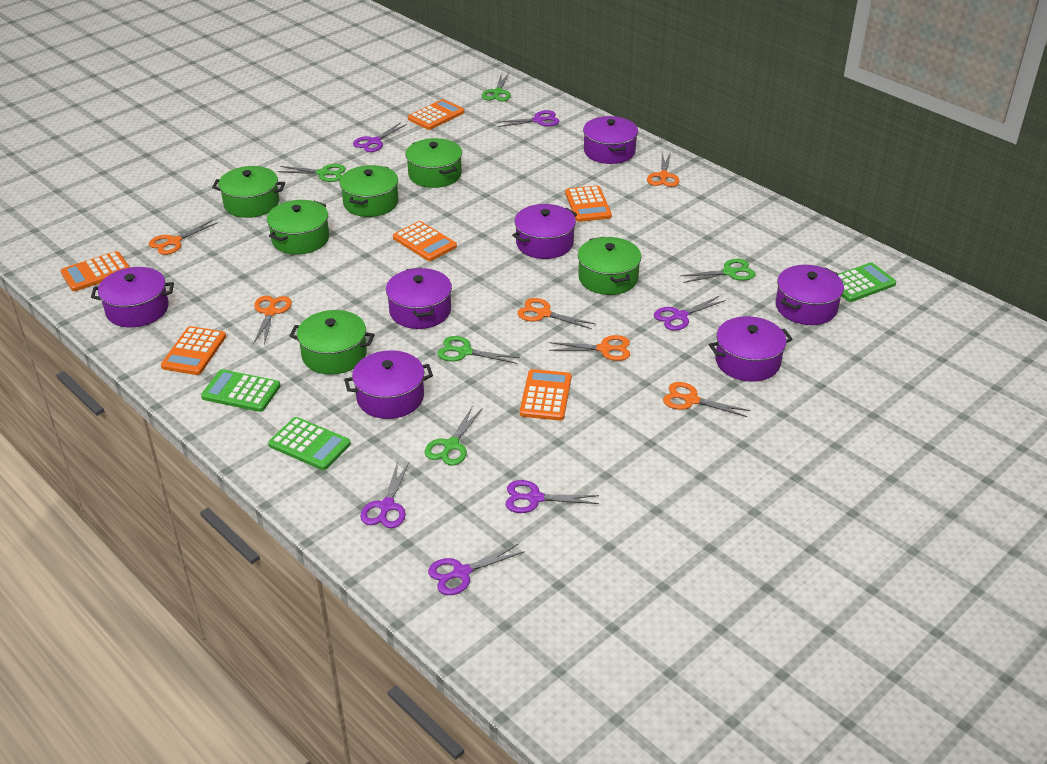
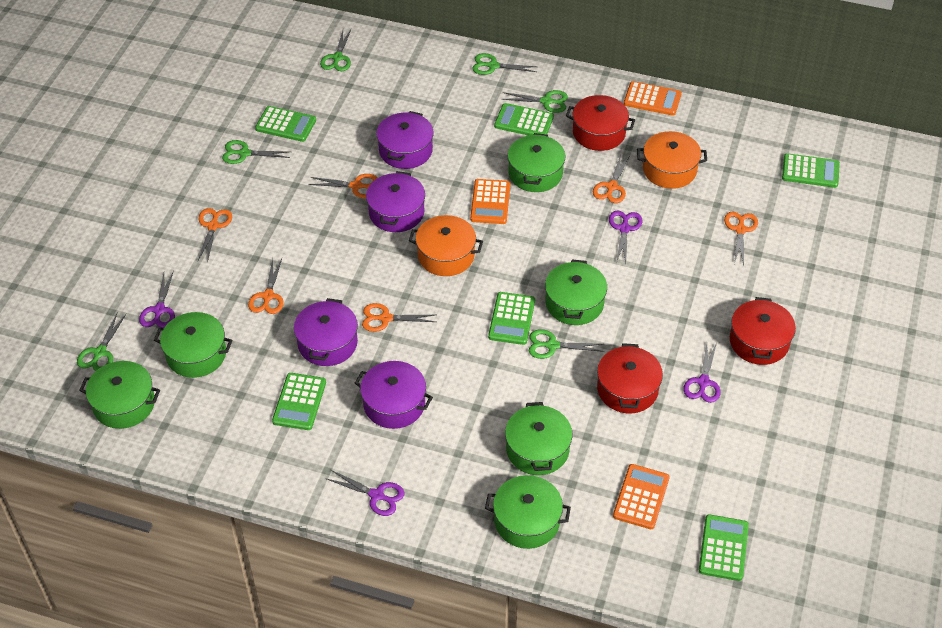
green calculator: [201,369,280,412] [268,417,351,470] [838,262,896,302] = 3 -> [255,106,316,142] [272,373,326,430] [488,292,535,345] [494,103,554,136] [699,514,749,581] [782,153,840,188] = 6
green scissors: [277,164,346,182] [425,406,483,466] [438,336,520,364] [482,73,511,101] [680,259,755,283] = 5 -> [77,312,126,371] [222,140,290,164] [320,30,351,71] [472,53,538,75] [501,90,568,113] [529,329,604,359] = 6
orange calculator: [61,251,130,291] [161,326,226,375] [393,221,457,261] [408,99,464,130] [520,369,571,420] [565,186,612,222] = 6 -> [470,179,510,224] [613,464,670,529] [624,81,682,116] = 3
orange pot: none = 0 -> [409,215,483,276] [637,131,707,189] = 2
purple pot: [91,267,174,327] [344,350,433,419] [386,268,452,329] [512,204,577,259] [583,116,638,164] [709,316,793,382] [776,265,844,325] = 7 -> [294,298,358,366] [355,361,433,429] [366,171,425,232] [376,111,434,169] = 4
purple scissors: [353,122,407,152] [360,461,409,528] [428,544,525,595] [497,110,559,127] [505,480,599,513] [654,296,726,331] = 6 -> [139,270,175,328] [325,470,405,516] [609,211,642,264] [683,343,720,403] = 4
red pot: none = 0 -> [566,95,635,151] [597,343,663,413] [730,297,796,365] = 3

